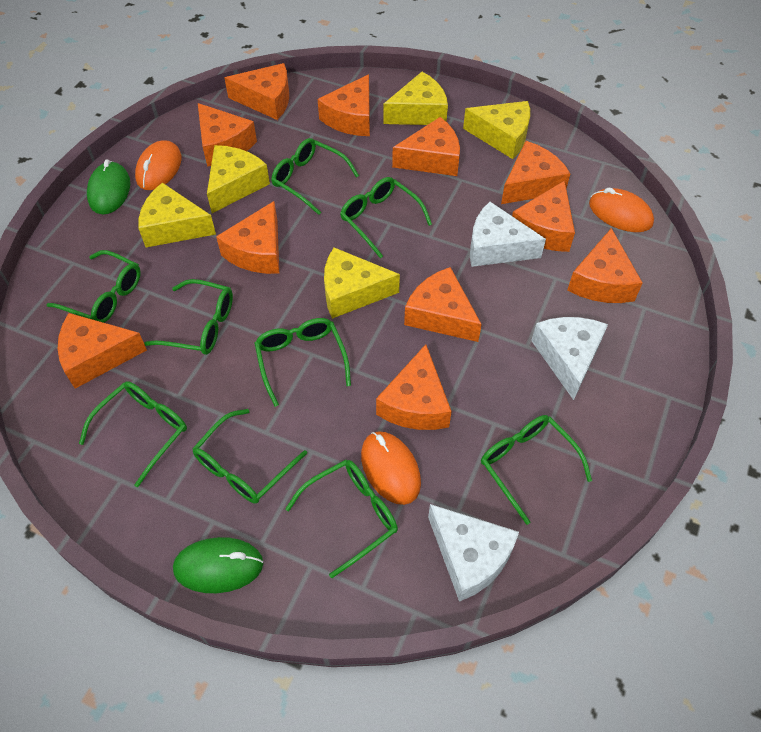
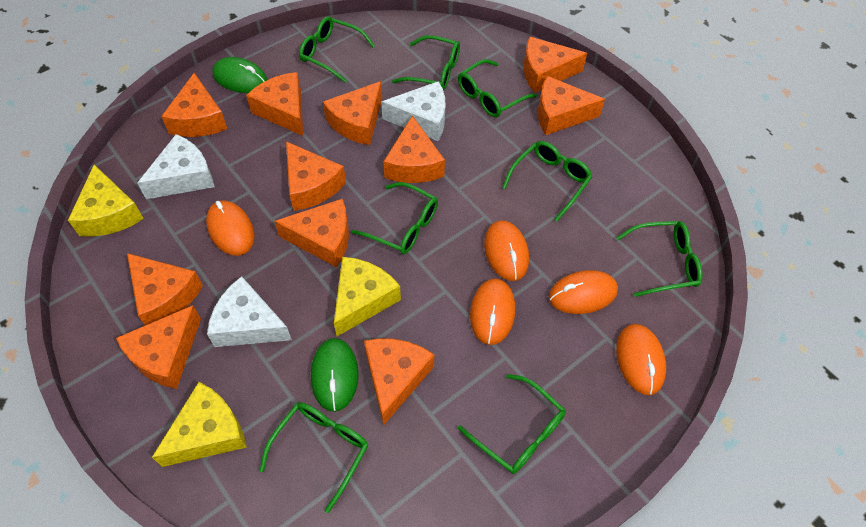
green glasses: [46,250,141,323] [79,381,187,487] [144,279,233,355] [192,409,307,503] [254,318,351,407] [271,138,359,215] [285,460,398,578] [340,177,432,259] [481,415,592,525] = 9 -> [259,402,368,513] [299,16,375,82] [351,182,438,254] [392,35,460,90] [458,59,537,117] [458,374,566,474] [502,141,592,221] [616,221,703,297] = 8
orange mouse: [135,140,182,190] [361,431,421,505] [589,188,654,232] = 3 -> [206,200,254,256] [470,279,515,345] [484,221,529,281] [549,270,618,314] [616,324,666,395] = 5
yellow cheese: [138,183,216,247] [207,145,270,213] [324,248,400,319] [383,72,448,125] [463,101,530,159] = 5 -> [68,165,144,237] [152,382,247,467] [334,257,401,336] = 3

